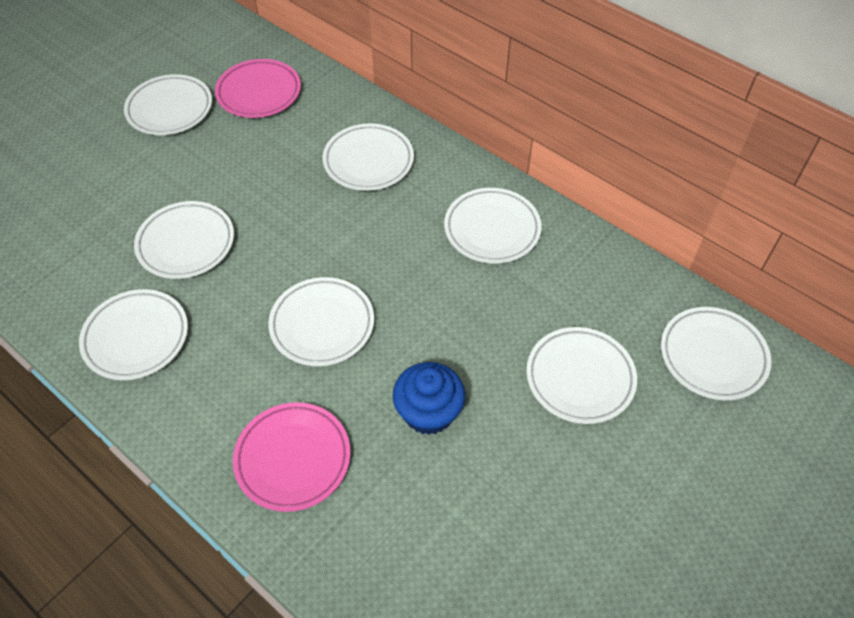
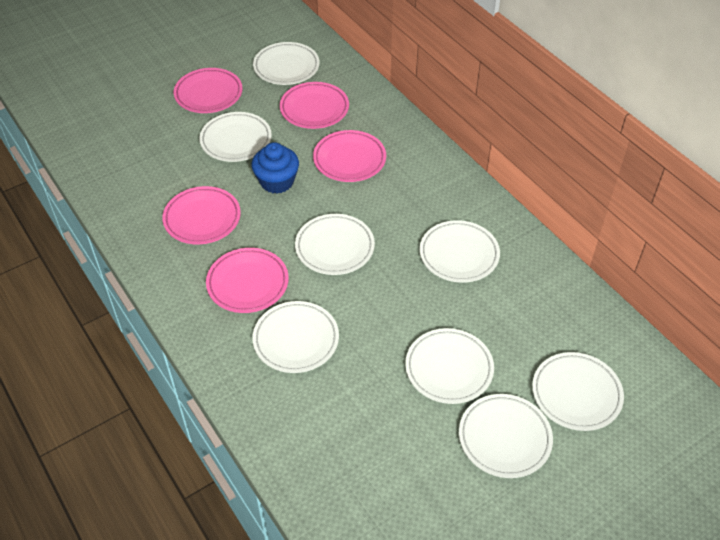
pink plate: [215,59,301,118] [233,402,350,512] = 2 -> [162,186,241,244] [174,68,243,113] [206,248,289,313] [280,82,349,129] [313,130,386,182] = 5

